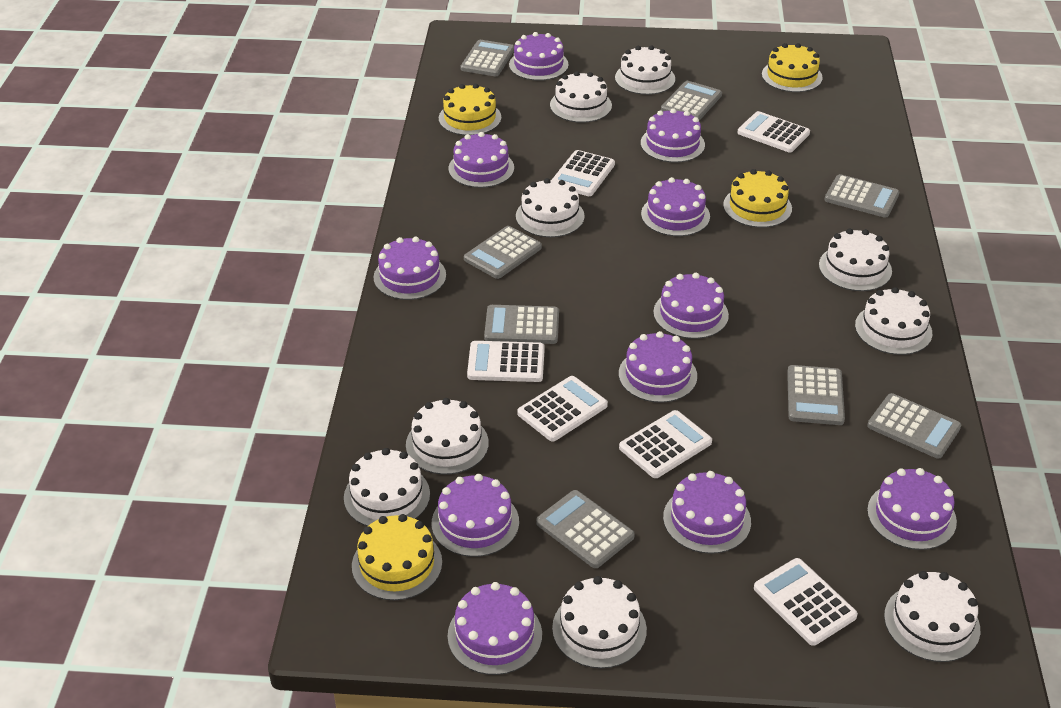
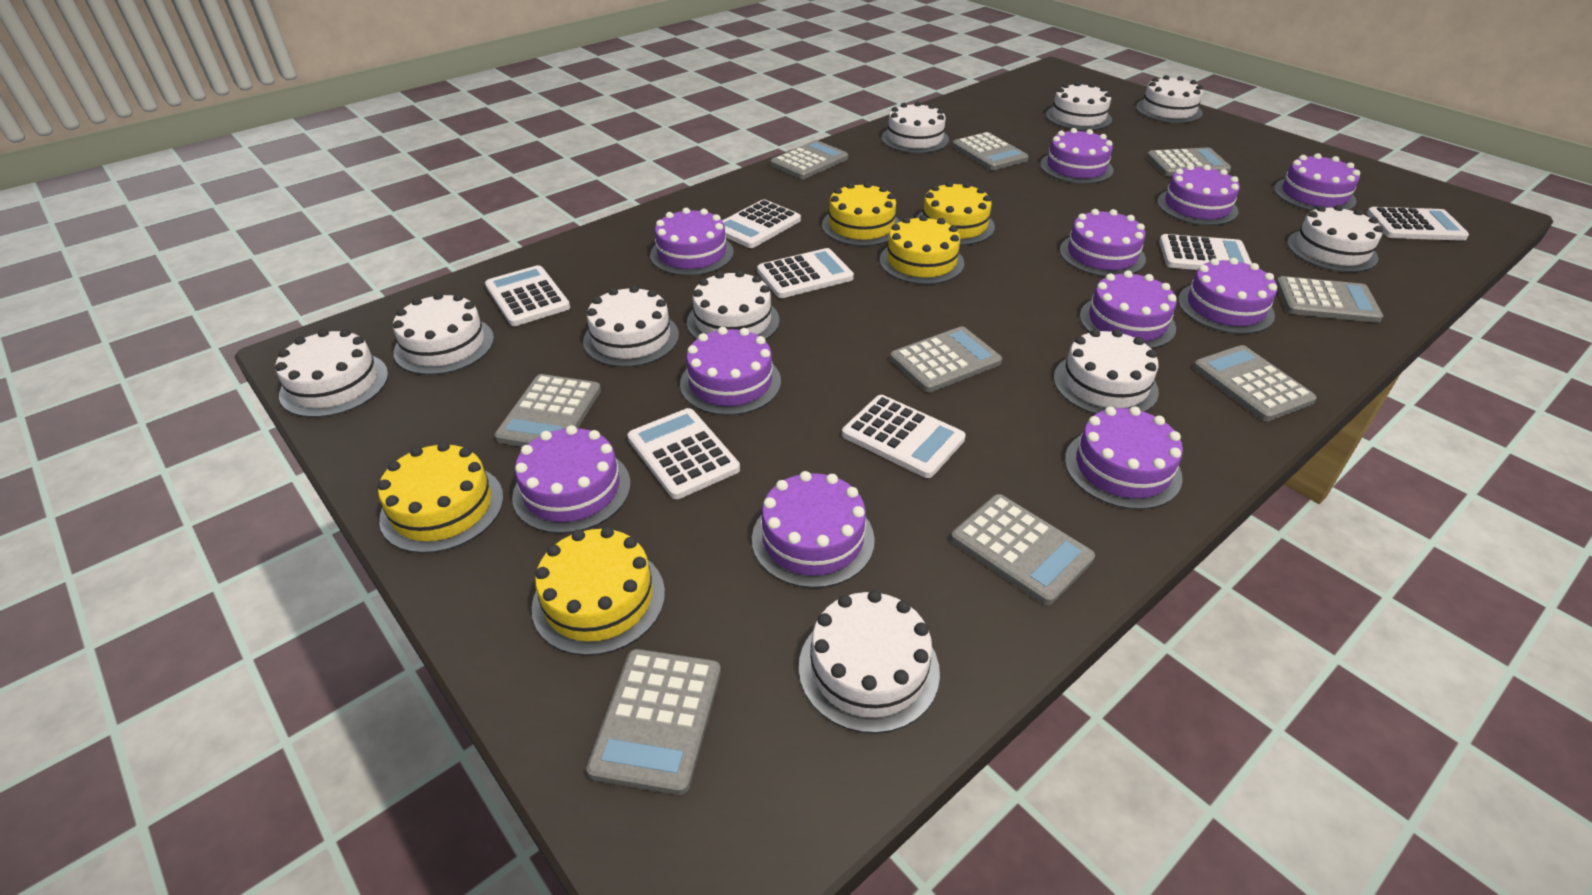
grey calculator: [460,40,514,76] [464,226,542,279] [484,305,559,344] [536,490,635,568] [661,81,722,121] [787,365,845,425] [825,174,900,218] [867,393,961,459] = 8 -> [494,374,601,447] [586,649,721,795] [770,140,848,179] [890,326,1002,392] [951,494,1095,605] [952,132,1029,170] [1147,148,1231,176] [1193,345,1317,421] [1276,276,1383,323] = 9
white cake: [344,448,430,526] [406,398,489,475] [516,178,585,237] [550,71,612,123] [552,576,647,669] [615,45,675,95] [819,228,892,291] [855,287,932,355] [884,571,980,662] = 9 -> [276,329,388,418] [393,292,494,375] [583,285,679,367] [687,270,779,340] [799,590,940,734] [882,102,949,153] [1046,82,1112,131] [1054,329,1159,414] [1136,75,1203,123] [1287,205,1383,272] = 10
white calculator: [467,341,545,382] [517,376,608,442] [552,150,615,196] [619,410,712,478] [737,111,810,152] [754,558,858,646] = 6 -> [485,265,570,326] [628,408,740,499] [722,199,801,248] [757,248,854,298] [842,395,966,478] [1159,234,1252,270] [1367,207,1469,241] = 7
yellow cake: [352,514,442,600] [439,84,501,135] [723,169,792,228] [762,43,823,92] = 4 -> [378,442,504,553] [532,527,665,656] [822,182,900,246] [880,215,964,284] [916,181,995,245] = 5

